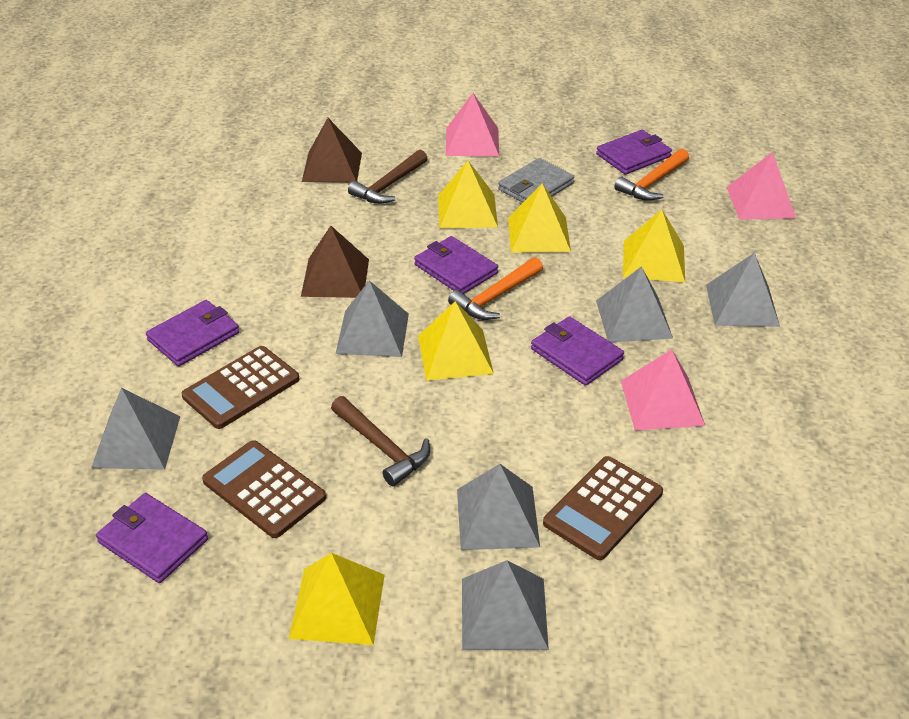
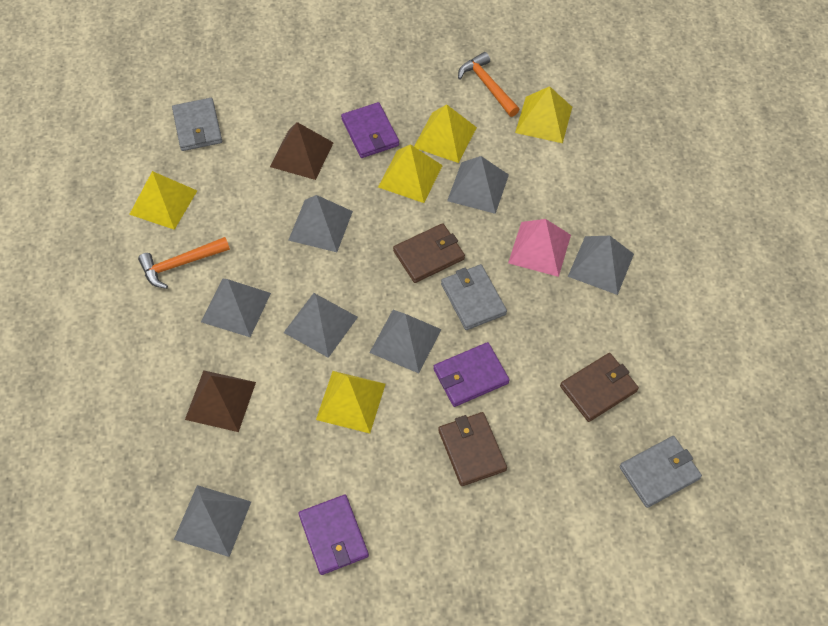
brown calculator: [181,346,300,429] [202,440,326,538] [543,456,663,560] = 3 -> none = 0
brown hammer: [331,396,430,486] [348,150,428,204] = 2 -> none = 0
brown wallet: none = 0 -> [393,223,465,283] [438,412,507,486] [560,353,639,422] = 3
grey pyramid: [91,388,180,470] [336,280,409,357] [457,464,540,550] [462,560,549,650] [596,266,673,342] [706,253,780,327] = 6 -> [174,485,251,557] [201,278,271,337] [283,293,358,358] [288,195,353,252] [369,310,442,373] [447,156,509,214] [568,236,634,295] = 7
grey wallet: [498,158,574,203] = 1 -> [172,98,222,151] [441,264,507,330] [619,436,702,508] = 3
pink pyramid: [446,93,499,156] [621,349,705,430] [727,152,796,220] = 3 -> [508,219,571,277] = 1
purple wallet: [96,493,208,583] [146,300,239,366] [414,236,498,294] [531,316,624,386] [596,130,672,175] = 5 -> [298,495,369,575] [341,102,399,158] [433,342,509,407] = 3

